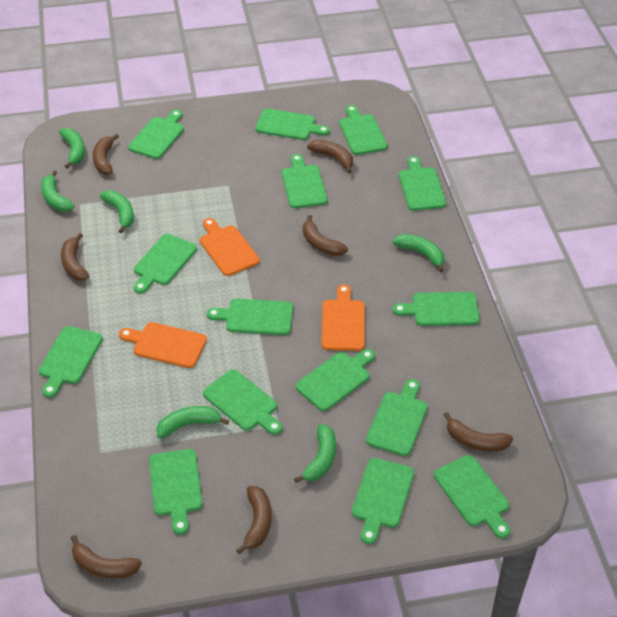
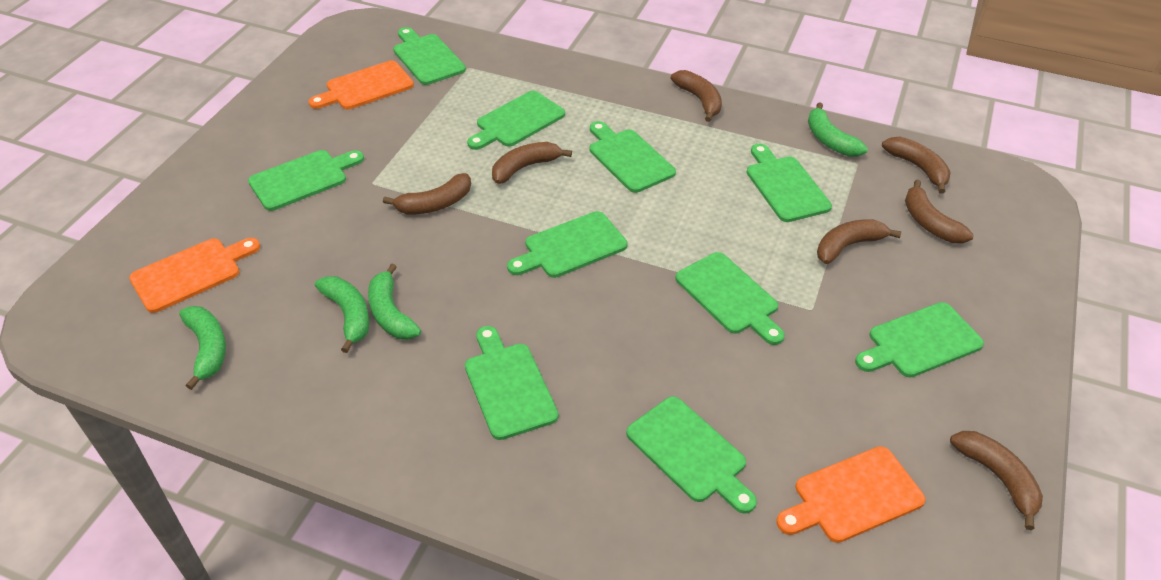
green banana: [41,170,74,212] [59,128,85,169] [100,190,134,233] [156,406,229,438] [294,424,336,483] [392,234,445,272] = 6 -> [179,306,226,390] [315,276,369,353] [368,263,421,340] [808,102,868,157] = 4
green cutting board: [39,326,103,398] [128,110,184,159] [133,234,197,294] [149,449,203,535] [203,369,282,435] [207,299,293,335] [255,108,330,140] [282,154,328,208] [296,349,375,411] [339,105,387,155] [352,458,414,544] [366,379,428,456] [392,292,479,326] [399,156,446,211] [434,455,510,538] = 15 -> [248,150,364,211] [393,27,466,85] [465,326,559,440] [467,91,565,150] [507,211,627,278] [589,121,676,193] [626,396,757,514] [675,252,785,345] [746,144,832,222] [855,302,984,378] = 10

